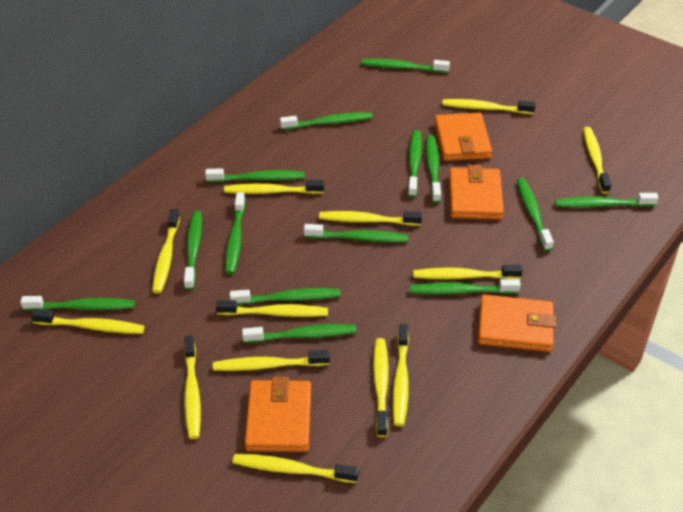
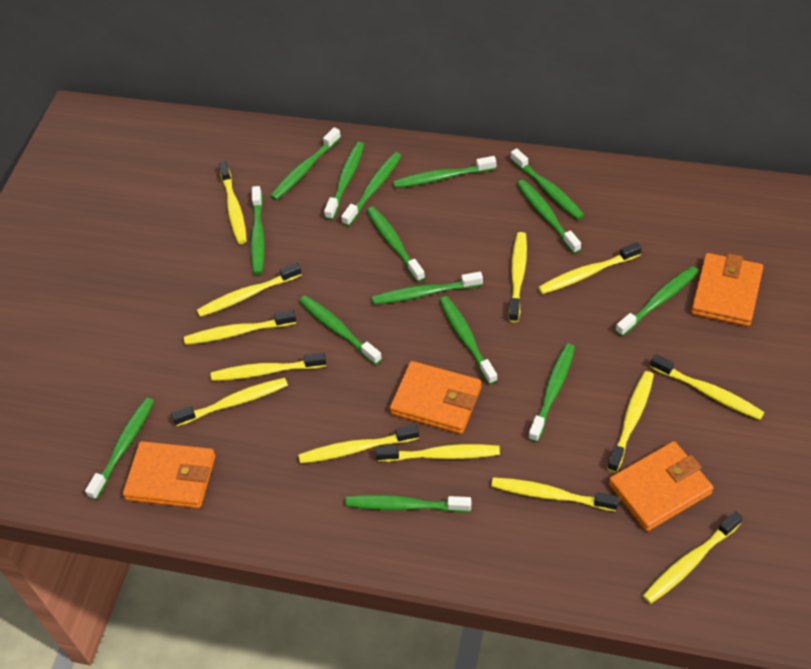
green toothbrush: [20,296,135,311] [184,211,202,290] [205,168,305,182] [225,192,245,274] [230,288,341,305] [242,324,357,343] [280,112,373,130] [304,224,408,243] [362,59,450,73] [408,130,422,197] [410,279,521,295] [426,135,441,203] [517,178,554,251] [555,193,659,208] = 14 -> [85,398,154,500] [250,186,265,275] [270,127,341,200] [299,295,382,365] [324,142,364,220] [341,152,401,226] [345,495,471,513] [367,206,425,282] [372,272,483,305] [393,156,496,188] [439,296,498,385] [511,148,584,220] [517,179,581,254] [528,344,575,442] [615,266,699,336] = 15

